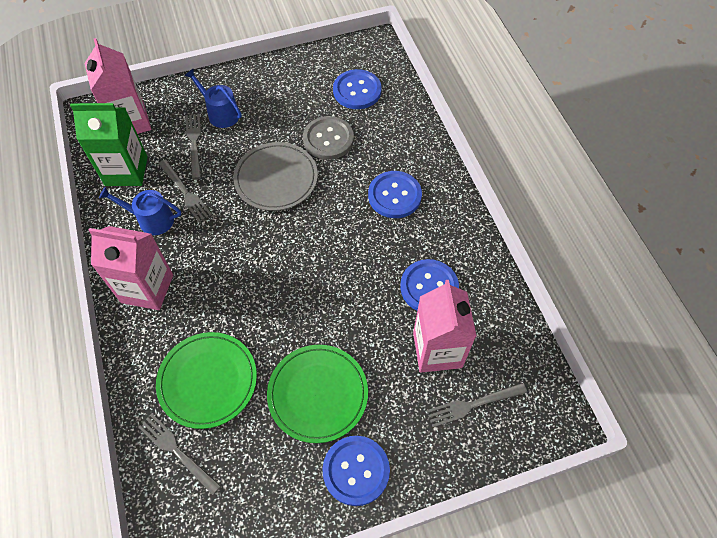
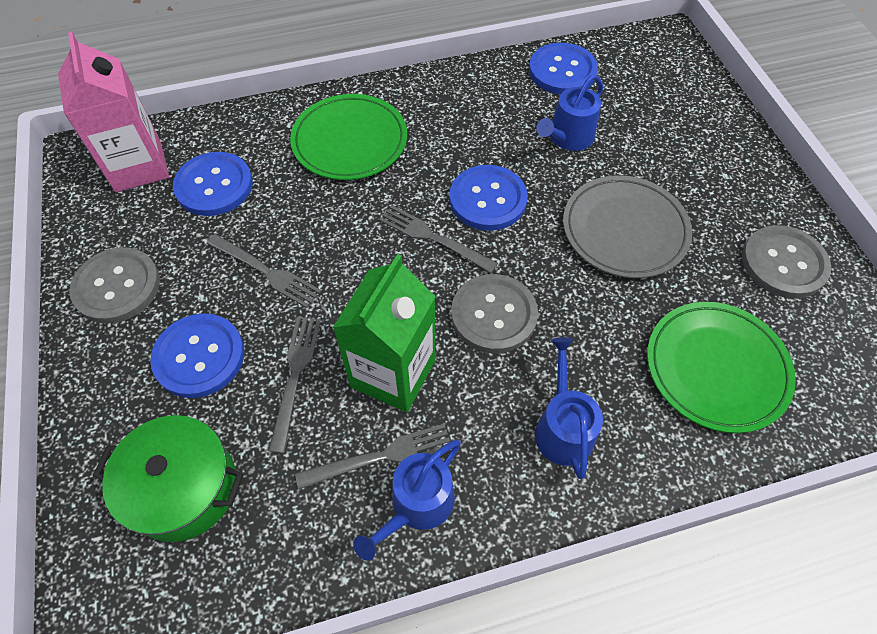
blue watering can: [99,187,181,235] [185,69,242,128] = 2 -> [353,440,461,561] [535,337,603,479] [536,75,603,151] = 3
green pot: none = 0 -> [93,415,243,542] = 1
grey button: [303,116,354,160] = 1 -> [69,247,160,323] [451,274,538,353] [742,225,831,299] = 3
pink carton: [85,38,151,134] [88,226,173,310] [413,280,477,373] = 3 -> [58,32,169,192] = 1

